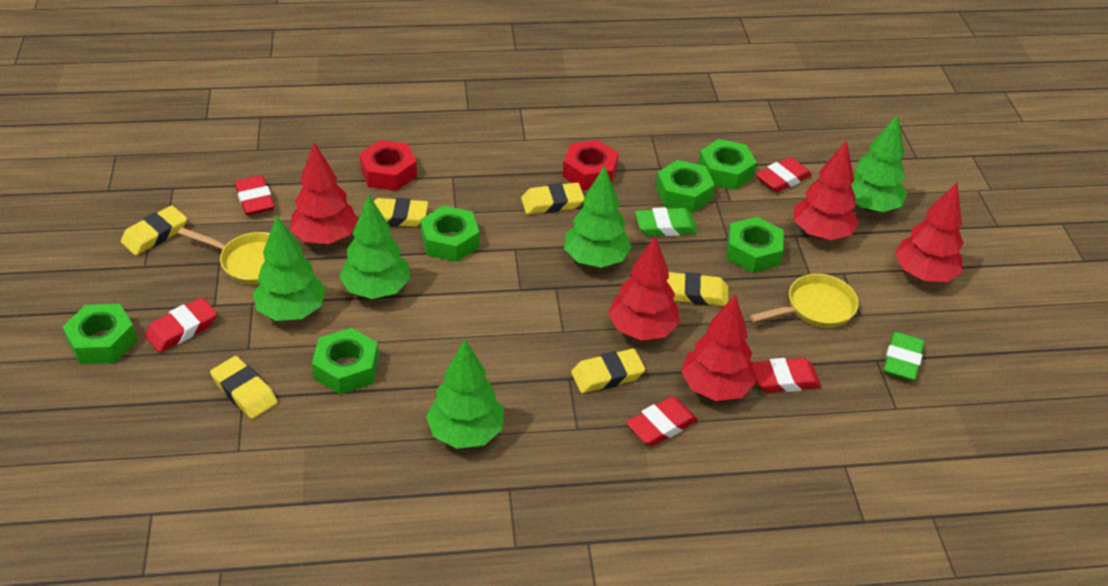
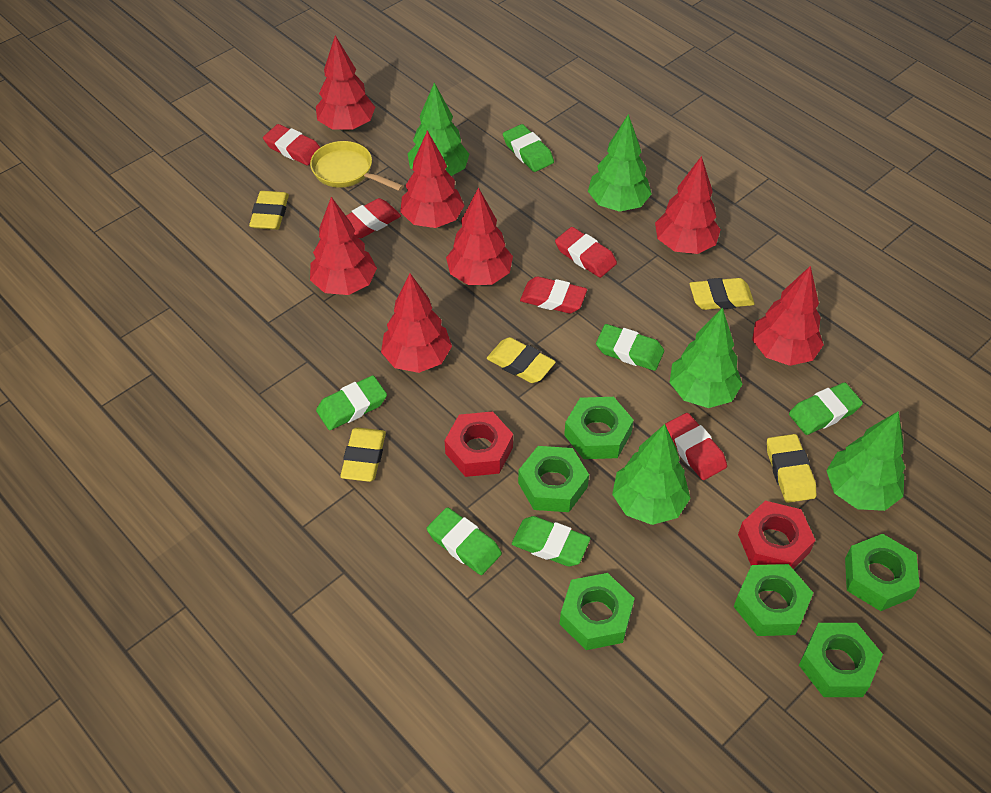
green eraser: [635,207,698,236] [883,332,925,381] = 2 -> [316,375,387,430] [427,507,502,575] [503,124,554,172] [512,516,591,566] [596,324,664,371] [789,382,863,435] = 6
red tree: [290,143,358,244] [608,236,680,340] [681,294,756,401] [794,140,859,240] [895,182,963,282] = 5 -> [310,197,377,295] [316,35,375,131] [381,273,452,373] [400,131,465,228] [446,187,513,285] [655,156,721,254] [752,266,824,366] = 7
yellow eraser: [121,205,187,255] [210,356,278,419] [374,198,428,227] [521,183,584,214] [571,349,645,393] [667,272,728,306] = 6 -> [249,191,289,230] [340,428,386,482] [487,337,556,383] [690,278,754,310] [767,434,816,503] = 5
yellow pan: [178,227,270,285] [750,274,859,328] = 2 -> [310,141,404,191] = 1

